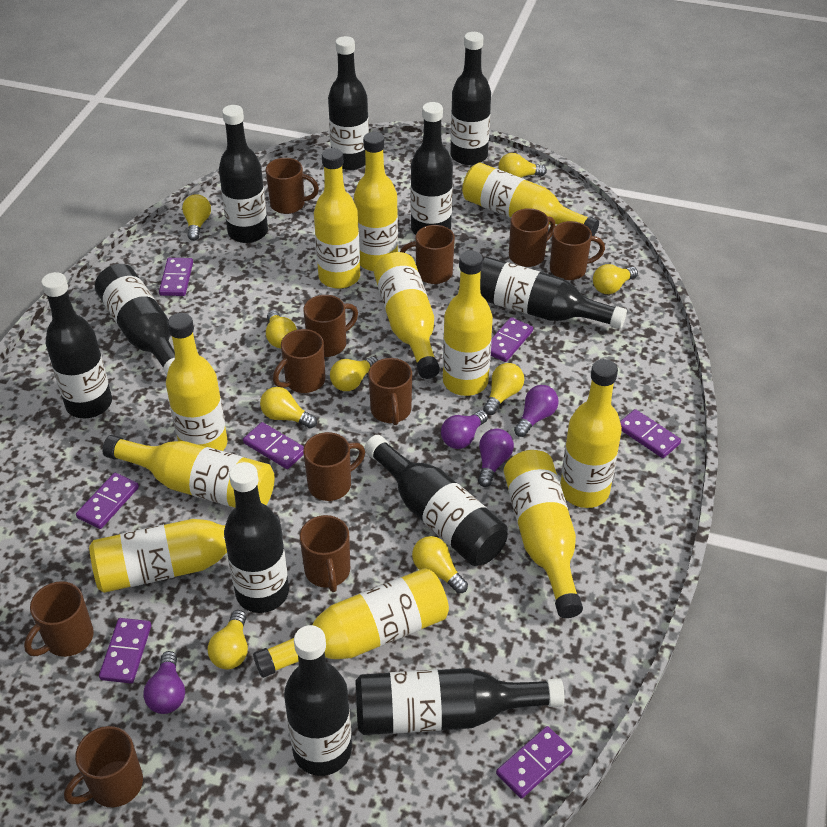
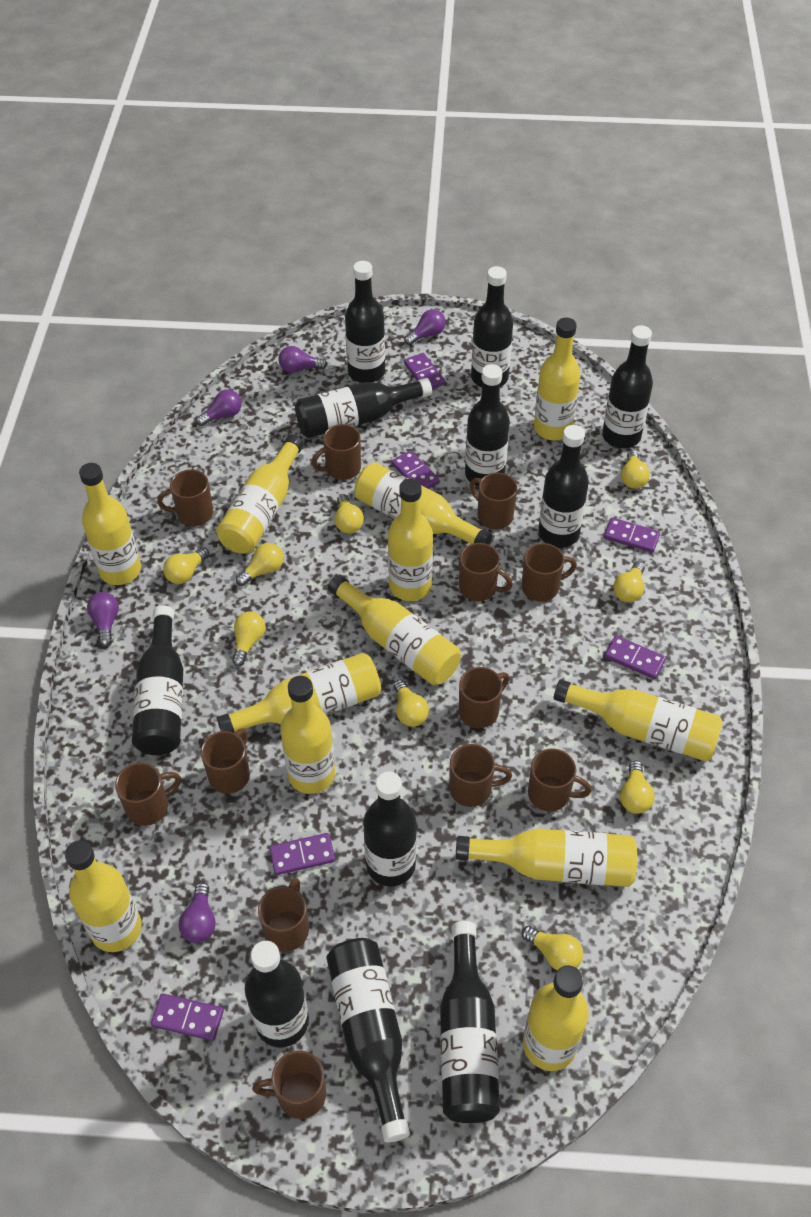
brown mug: [24,581,94,657] [64,726,143,807] [266,158,319,214] [273,329,325,393] [300,515,350,592] [303,295,358,357] [303,432,365,501] [368,358,412,425] [400,225,455,284] [509,208,555,267] [550,221,605,280] = 11 -> [115,762,181,826] [157,469,213,526] [201,728,250,794] [252,1050,326,1119] [258,878,309,952] [312,424,361,480] [449,744,512,807] [459,543,513,601] [459,667,509,728] [470,472,517,529] [522,543,577,602] [528,748,592,812] = 12
purple domino: [76,473,139,529] [99,618,151,683] [159,258,193,296] [243,422,304,469] [491,317,533,362] [496,726,573,799] [620,409,681,458] = 7 -> [151,993,224,1041] [269,833,335,875] [391,450,440,489] [404,353,445,389] [604,517,660,553] [604,635,666,679] = 6
purple light bulb: [143,651,185,714] [441,410,488,449] [478,428,514,487] [514,385,559,437] = 4 -> [87,592,119,647] [179,882,216,943] [196,390,242,426] [278,346,327,373] [404,309,446,345] = 5
yellow bottle: [89,515,283,593] [102,435,275,508] [166,313,227,451] [253,568,449,678] [314,148,360,289] [354,132,398,271] [374,252,440,379] [443,251,493,396] [462,162,599,236] [504,450,583,618] [560,359,622,508] = 11 -> [65,840,142,952] [79,463,141,585] [216,434,304,553] [217,653,381,733] [280,676,335,794] [328,575,461,685] [355,462,492,545] [388,479,433,601] [456,828,637,887] [523,966,589,1071] [534,318,581,440] [554,679,723,761] = 12

